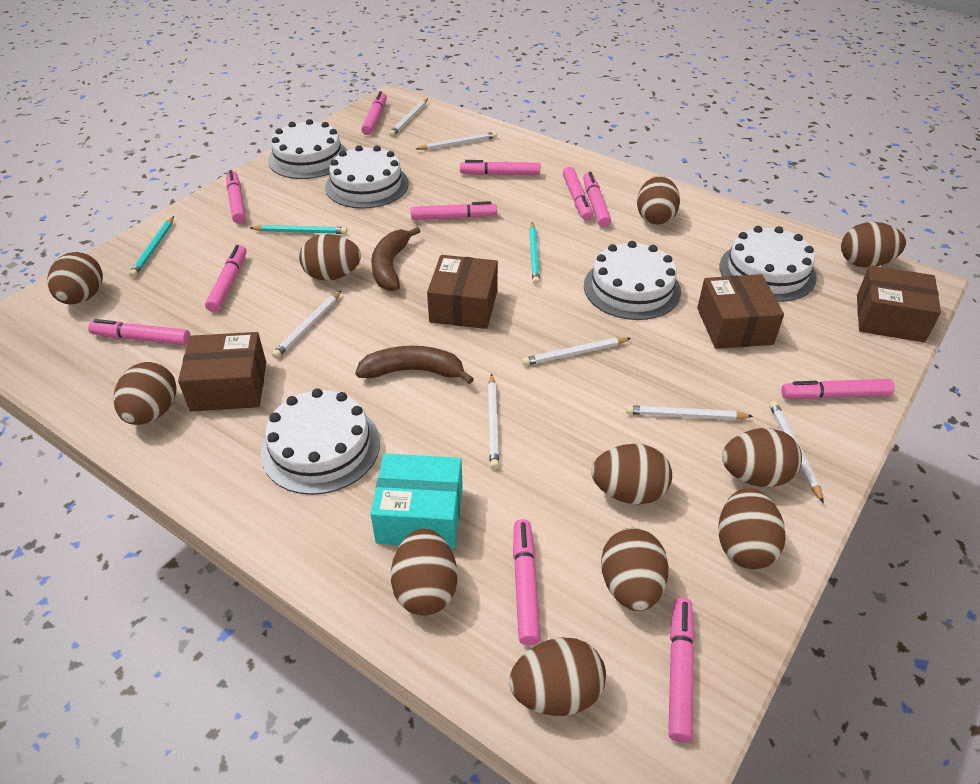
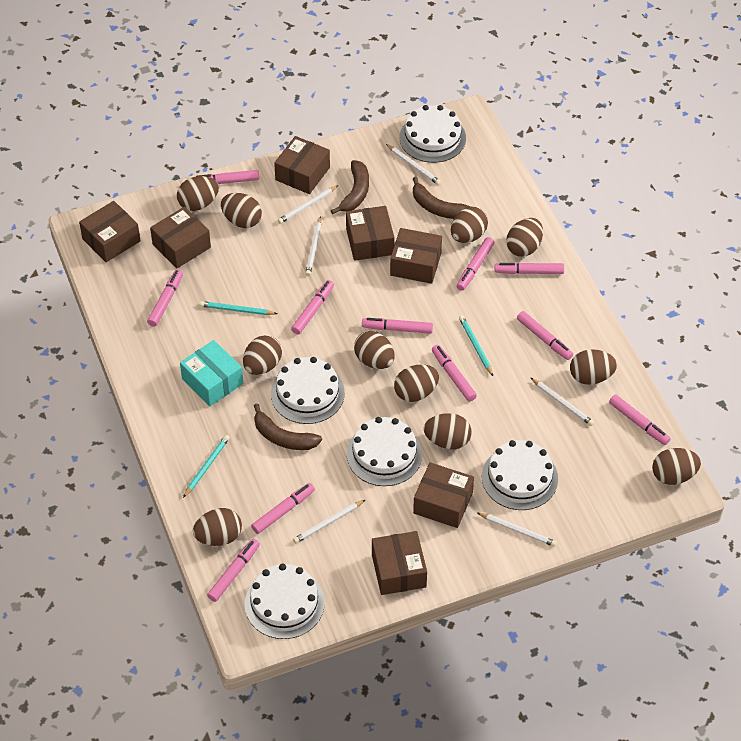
brown banana: [355,346,474,384] [371,227,420,291] = 2 -> [254,403,322,450] [331,160,369,214] [413,177,470,219] = 3
brown box: [178,332,266,412] [427,255,498,329] [697,274,784,349] [857,265,941,343] = 4 -> [79,201,140,262] [150,207,211,268] [274,136,330,194] [346,206,394,261] [372,531,427,595] [390,228,442,284] [413,462,474,528] = 7
white pencil: [272,290,342,359] [389,98,428,137] [416,132,497,150] [488,373,499,469] [522,338,631,366] [626,405,753,420] [769,401,824,503] = 7 -> [278,185,338,224] [293,500,365,543] [305,216,321,276] [386,144,441,185] [478,513,557,547] [531,378,594,426] = 6

